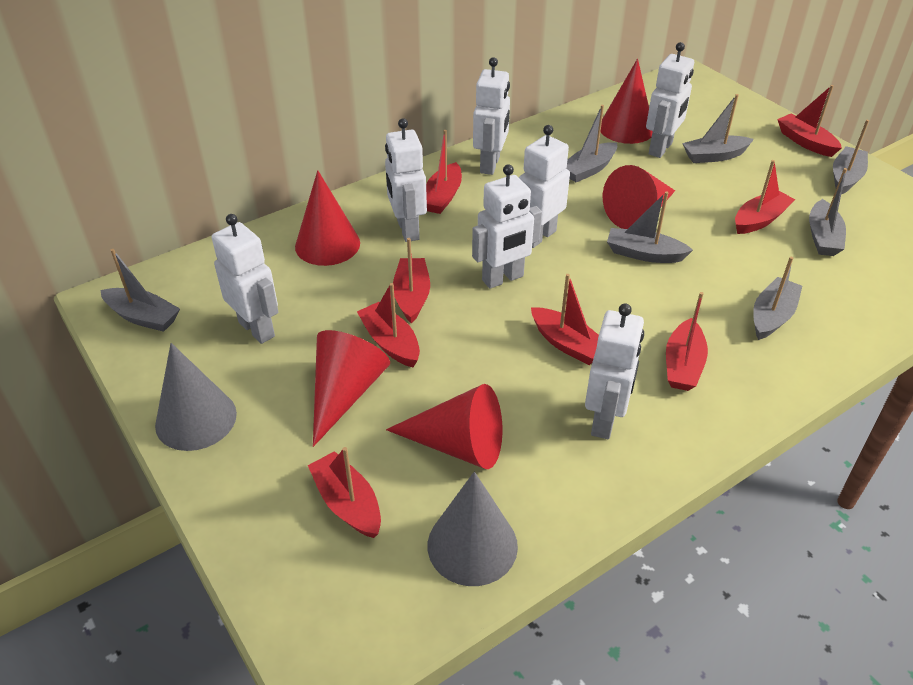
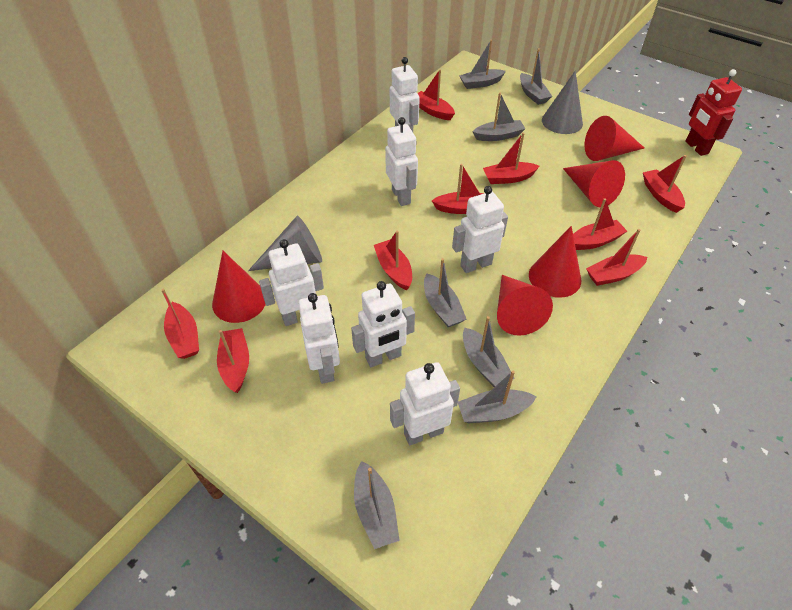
red boat: [308,447,381,538] [357,283,420,367] [393,238,430,323] [426,130,462,214] [531,274,599,365] [666,292,708,391] [735,160,795,234] [777,85,842,157] = 8 -> [161,289,199,359] [217,328,249,393] [374,231,412,290] [417,69,455,120] [432,164,484,214] [483,133,540,184] [573,198,627,250] [586,229,647,286] [643,155,686,213] = 9
red robot: none = 0 -> [685,69,742,156] = 1

